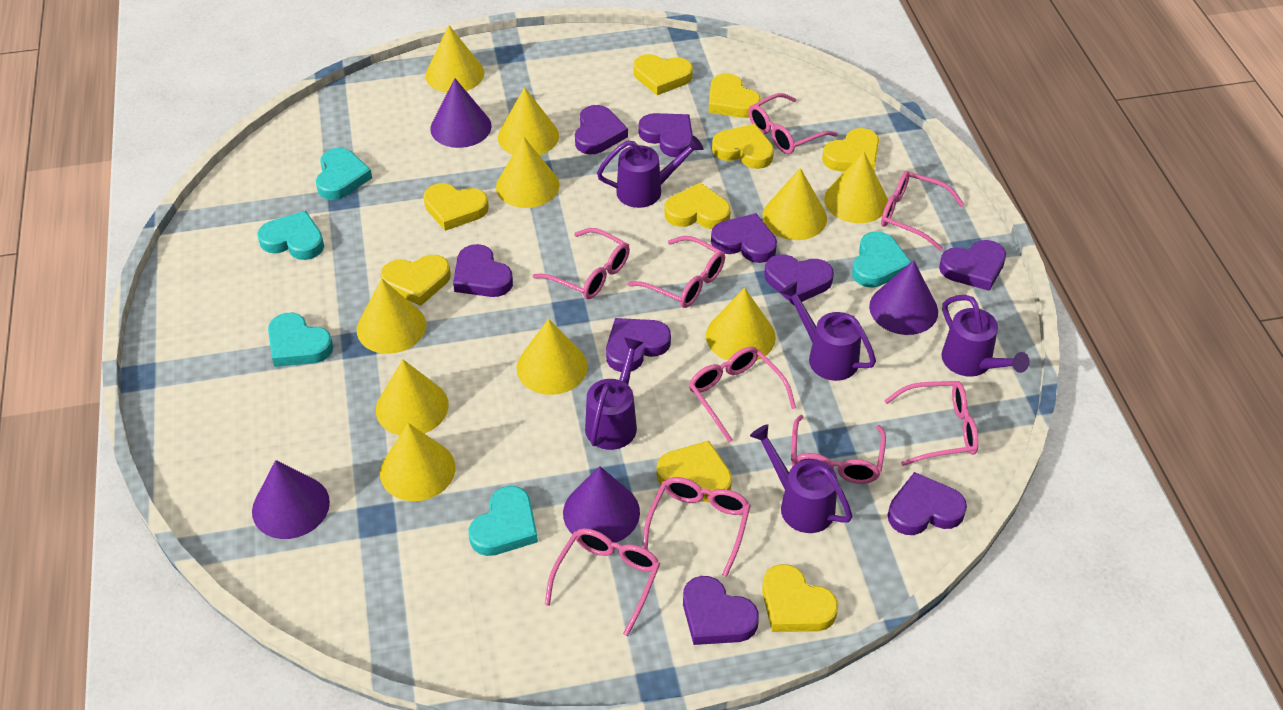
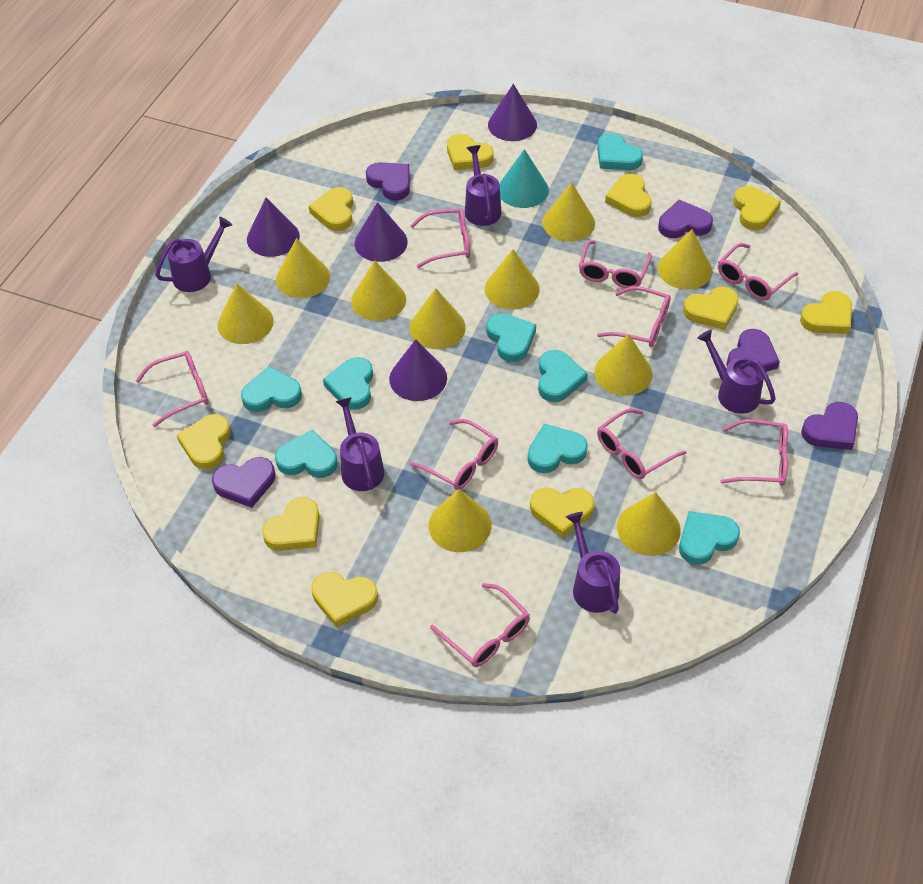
purple heart: [453,244,513,297] [575,105,628,154] [606,318,671,372] [638,113,693,157] [683,576,759,645] [711,213,777,263] [764,254,834,305] [888,472,967,535] [939,240,1006,291] = 9 -> [212,457,275,508] [366,162,410,201] [658,200,713,238] [726,329,780,372] [801,402,858,450] = 5
turquoise cone: none = 0 -> [499,149,549,208] = 1
turquoise heart: [257,211,324,260] [268,313,333,367] [316,148,372,200] [469,486,538,556] [852,231,911,288] = 5 -> [241,366,302,412] [275,429,337,478] [323,357,373,410] [486,313,536,362] [528,424,588,473] [538,350,588,402] [597,133,643,170] [679,511,740,565] = 8
yellow heart: [381,255,451,306] [423,183,489,231] [634,54,693,95] [657,441,732,503] [664,183,731,229] [708,73,761,118] [712,124,774,169] [762,564,838,632] [822,128,879,171] = 9 -> [177,414,231,470] [262,497,320,551] [309,187,353,231] [311,572,378,628] [447,134,494,170] [530,487,594,538] [605,174,652,217] [683,287,739,330] [733,186,781,230] [800,291,852,334] = 10

